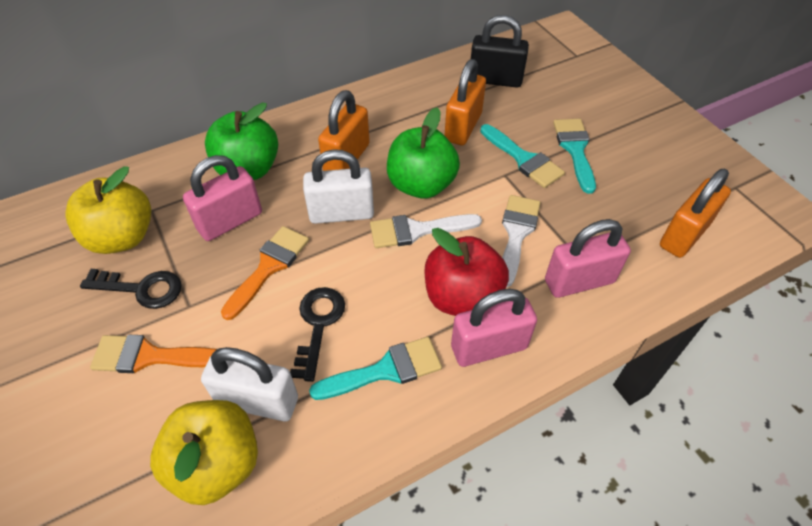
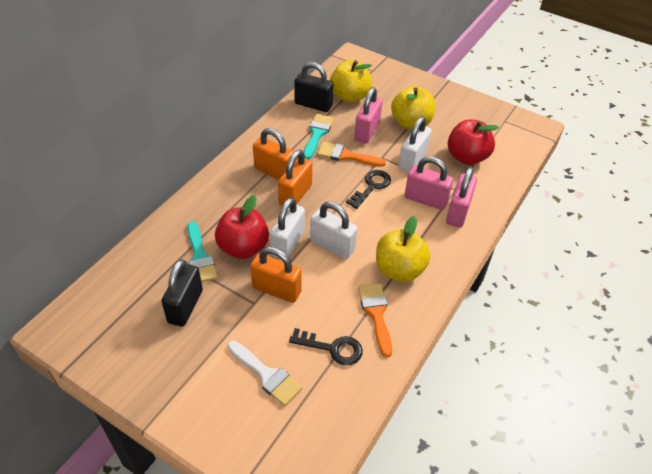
black padlock: [471,15,529,88] = 1 -> [161,259,203,327] [294,62,334,112] = 2
green apple: [205,102,278,180] [387,107,460,199] = 2 -> none = 0
red apple: [425,228,509,316] = 1 -> [215,195,269,259] [448,120,499,165] = 2
turquoise brush: [309,337,442,400] [480,124,565,188] [553,119,596,194] = 3 -> [187,221,218,282] [304,114,334,159] = 2
white brush: [370,214,482,248] [502,195,540,287] = 2 -> [227,341,303,406] = 1
white padlock: [201,347,298,421] [303,149,374,224] = 2 -> [270,197,305,259] [310,202,357,259] [398,117,431,173] = 3
yellow apple: [65,166,151,254] [150,400,258,505] = 2 -> [330,60,372,103] [376,216,431,282] [391,86,435,130] = 3

